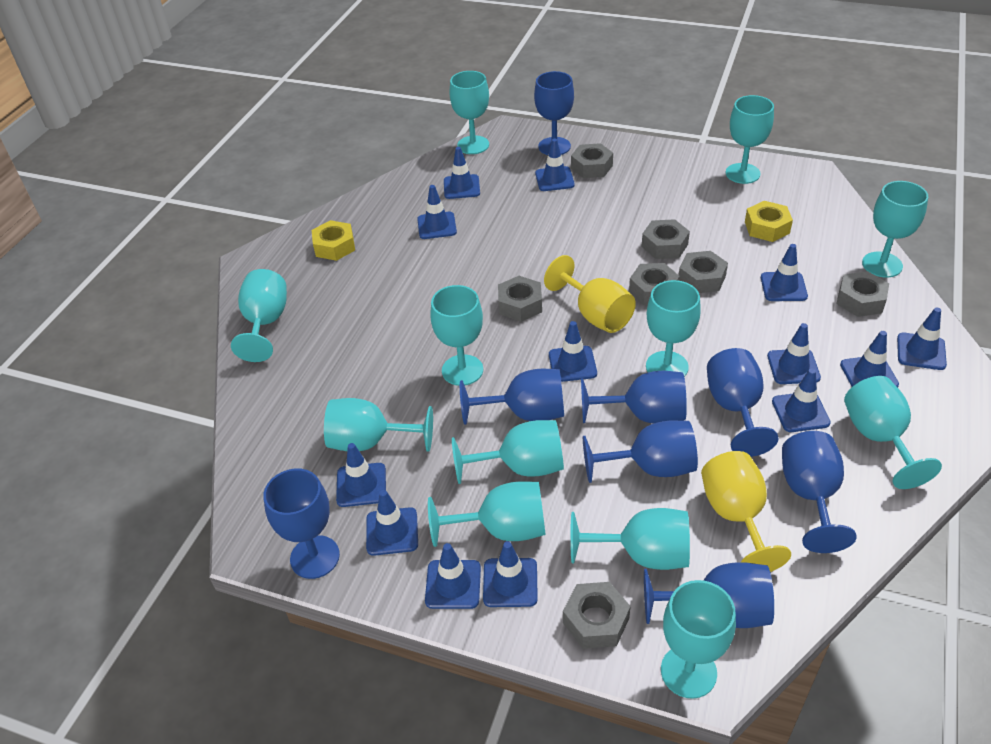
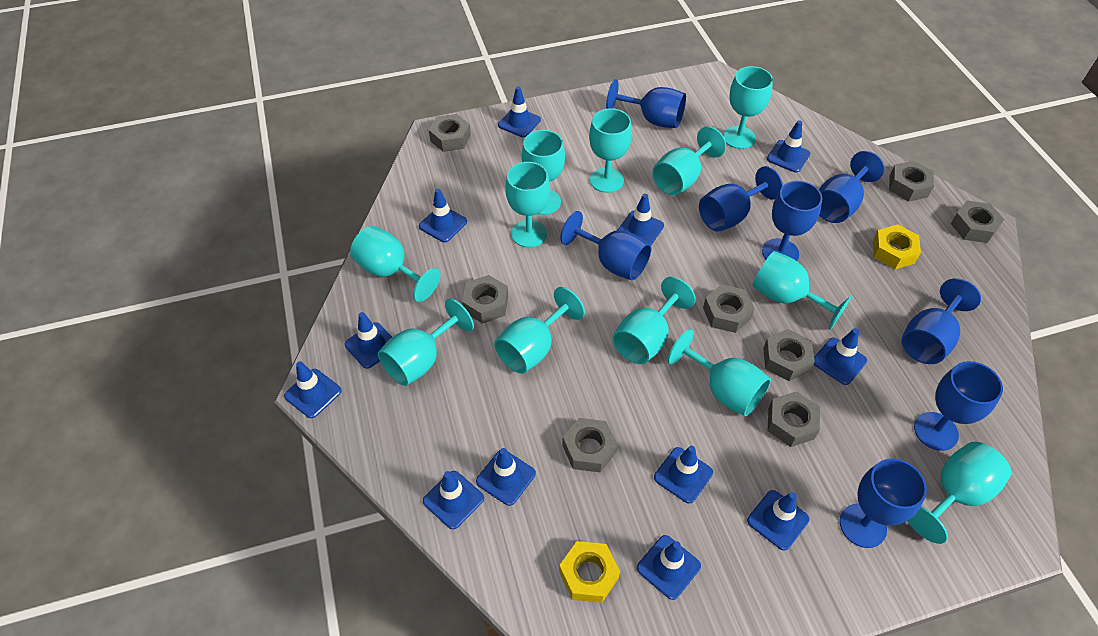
blue traffic cone: [336,443,386,507] [366,490,418,556] [417,185,457,239] [425,543,481,609] [444,147,480,199] [483,541,538,607] [535,139,575,191] [549,321,597,382] [761,244,808,301] [767,323,821,384] [772,368,831,432] [840,331,899,388] [897,308,947,370] = 13 -> [284,361,342,418] [344,312,392,369] [419,189,467,243] [423,471,484,529] [476,448,536,506] [498,86,541,137] [618,194,664,245] [637,535,701,600] [654,446,713,504] [747,490,810,551] [767,120,810,173] [813,328,867,385] = 12
grey nut: [498,276,542,322] [563,582,631,649] [571,143,613,178] [629,263,680,305] [641,219,690,259] [679,251,728,293] [837,271,889,317] = 7 -> [429,114,471,152] [462,275,508,324] [562,418,618,472] [703,284,754,333] [763,329,815,381] [768,391,820,447] [889,161,934,202] [951,200,1004,243] = 8
yellow goblet: [544,255,636,333] [701,451,791,572] = 2 -> none = 0

